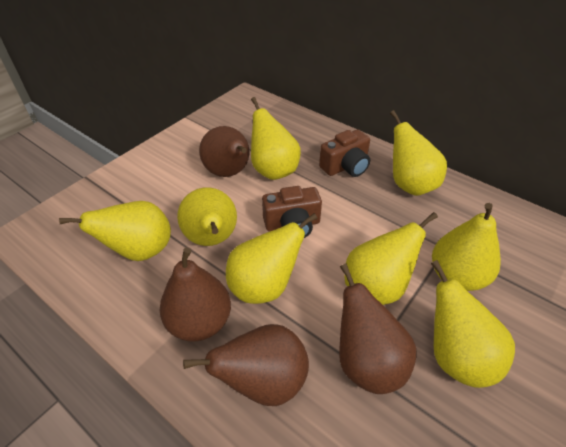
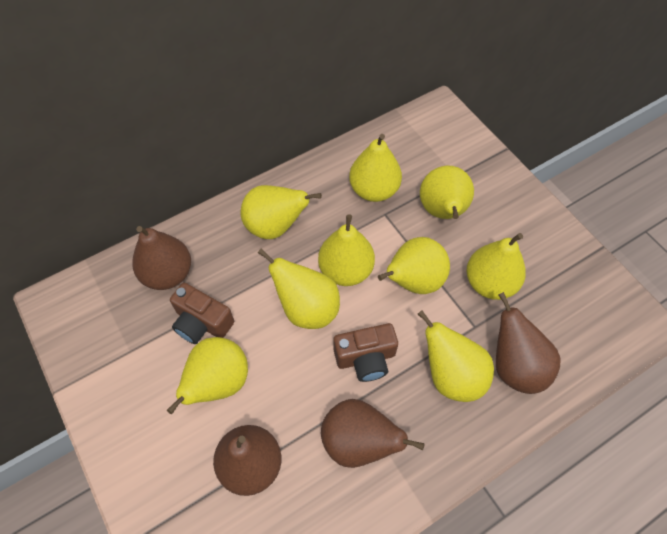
yellow pear: [59,201,171,261] [177,187,237,246] [226,213,318,304] [251,97,301,180] [344,212,438,305] [390,110,447,196] [431,260,515,388] [432,203,501,291] = 8 -> [167,337,248,414] [240,185,322,239] [258,248,340,329] [318,214,375,286] [349,134,402,202] [378,237,450,294] [417,310,494,402] [420,166,474,219] [467,233,526,300] = 9

